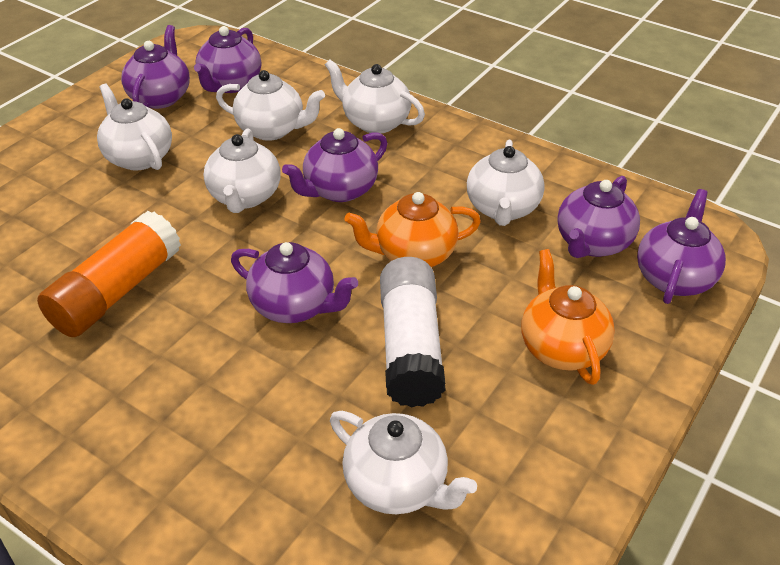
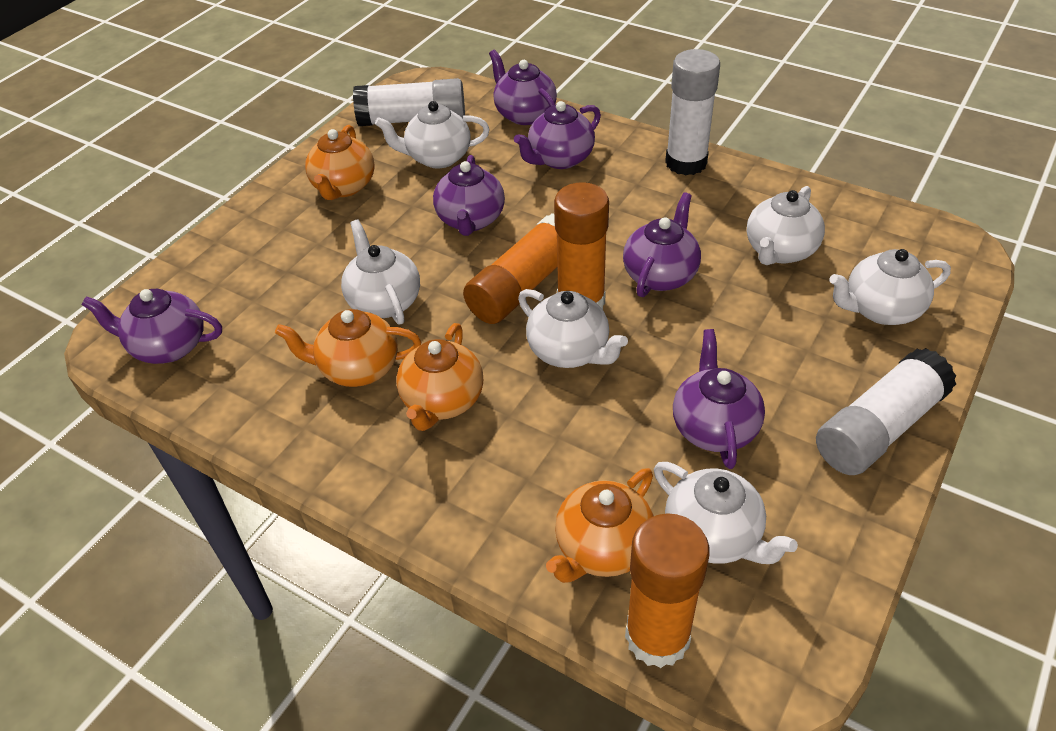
orange glue stick: [37,211,181,337] = 1 -> [463,213,558,324] [554,182,609,310] [625,513,710,668] = 3
orange teapot: [344,192,481,267] [521,249,615,385] = 2 -> [275,309,421,387] [305,125,375,200] [397,323,483,431] [546,468,654,583] = 4
white glue stick: [380,257,446,407] = 1 -> [353,78,465,126] [665,49,720,176] [816,348,956,475] = 3

